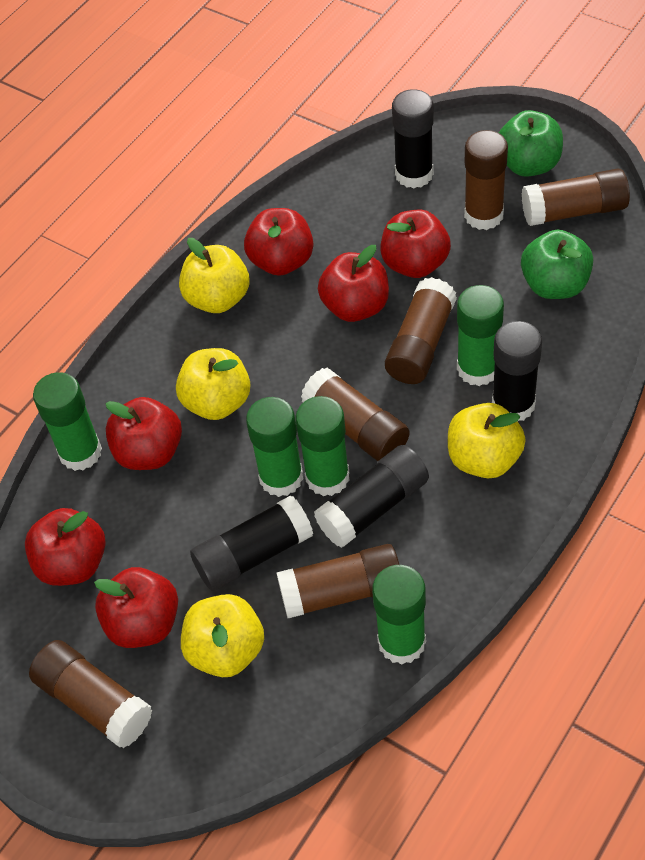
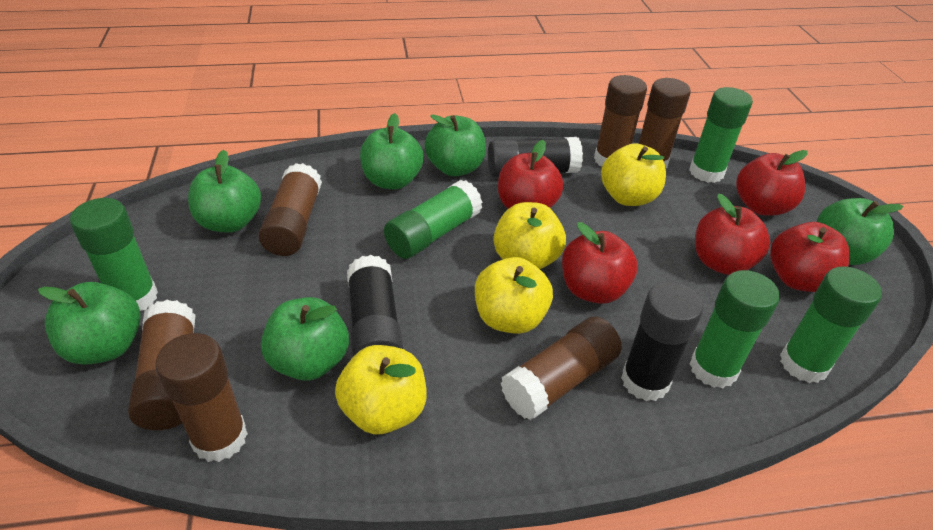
black glue stick: [190,495,313,591] [314,445,429,548] [392,89,433,188] [492,321,542,421] = 4 -> [347,255,403,357] [488,137,583,178] [621,281,703,401] = 3
green apple: [499,110,563,177] [521,230,593,299] = 2 -> [38,282,141,365] [188,150,261,232] [261,297,349,381] [360,113,424,189] [424,114,486,176] [817,198,904,265] = 6
red apple: [25,508,106,586] [94,567,178,648] [105,397,182,470] [244,208,313,276] [318,245,389,322] [380,210,451,278] = 6 -> [498,140,564,209] [562,222,638,304] [695,194,770,275] [736,150,807,216] [770,222,850,292] = 5

